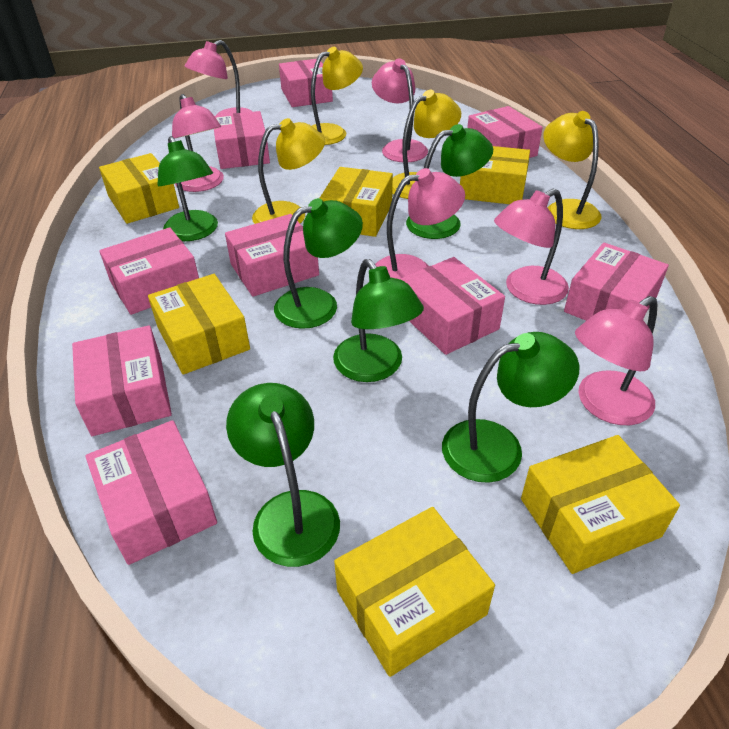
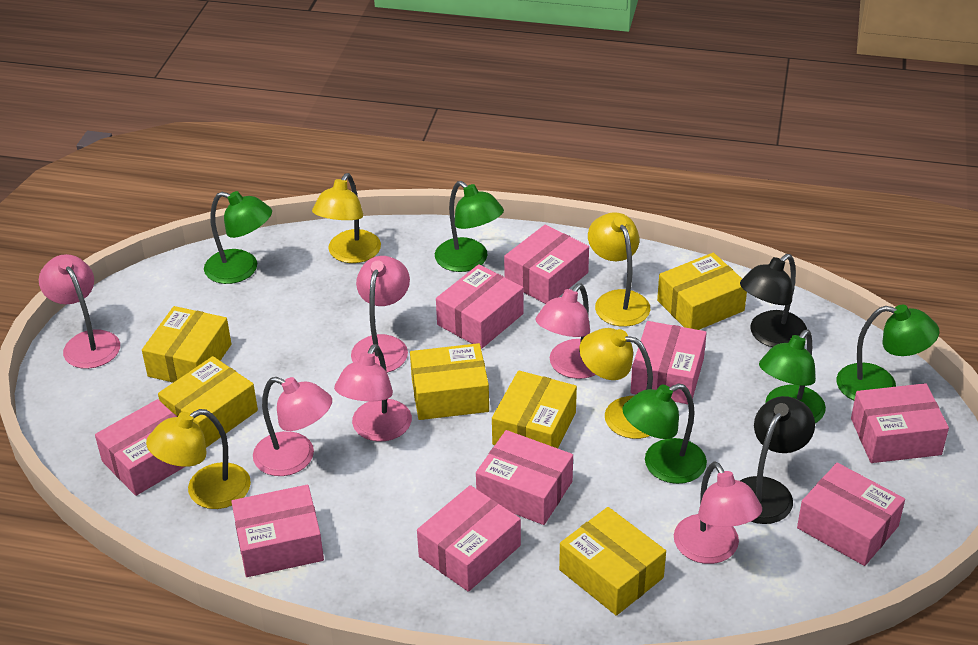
black lamp: none = 0 -> [740,254,807,347] [740,396,815,524] = 2
green lamp: [158,136,218,241] [226,383,340,567] [274,198,363,329] [333,259,424,382] [406,124,493,239] [442,332,579,483] = 6 -> [204,191,272,284] [435,181,504,272] [623,383,707,484] [759,329,826,423] [837,305,939,400] = 5

